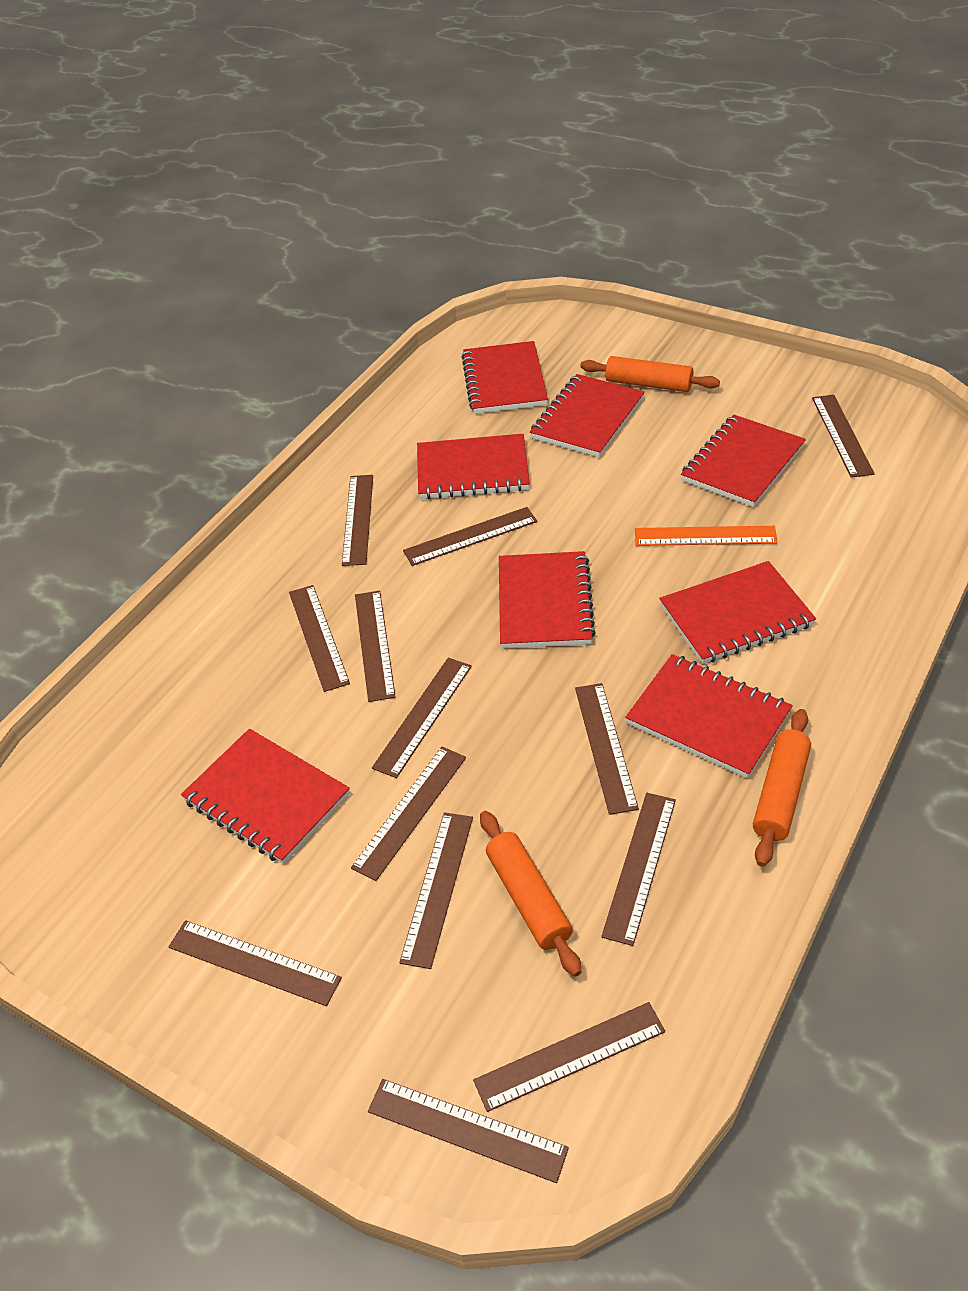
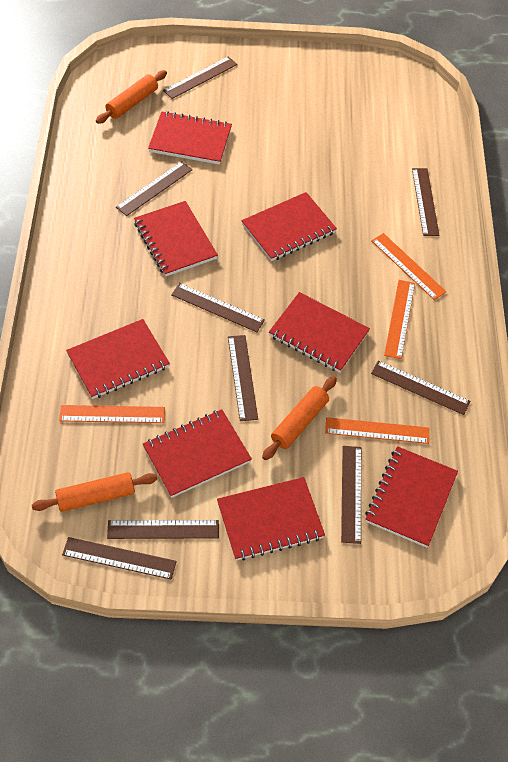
brown ruler: [169,920,342,1006] [289,585,350,692] [342,475,373,566] [351,747,466,881] [355,591,396,702] [368,1079,569,1183] [372,658,472,778] [399,812,473,969] [403,507,537,566] [473,1002,665,1112] [575,683,639,815] [601,793,676,946] [812,395,875,478] = 13 -> [62,537,177,579] [107,520,219,539] [116,161,192,216] [163,56,237,99] [171,283,265,332] [228,335,258,421] [341,446,361,544] [371,360,471,415] [412,168,439,236] = 9
orange ruler: [635,526,778,546] = 1 -> [59,405,165,423] [325,417,429,444] [371,233,446,300] [384,280,415,359] = 4

